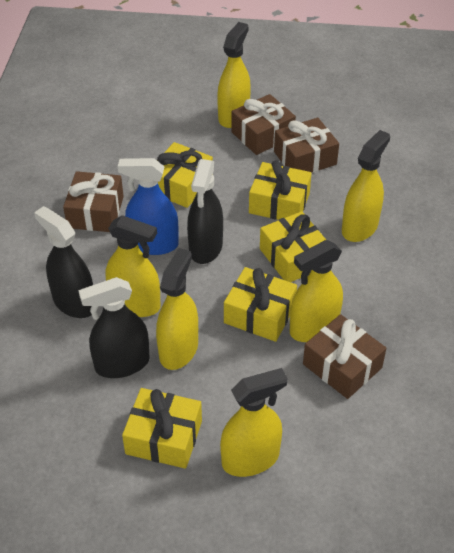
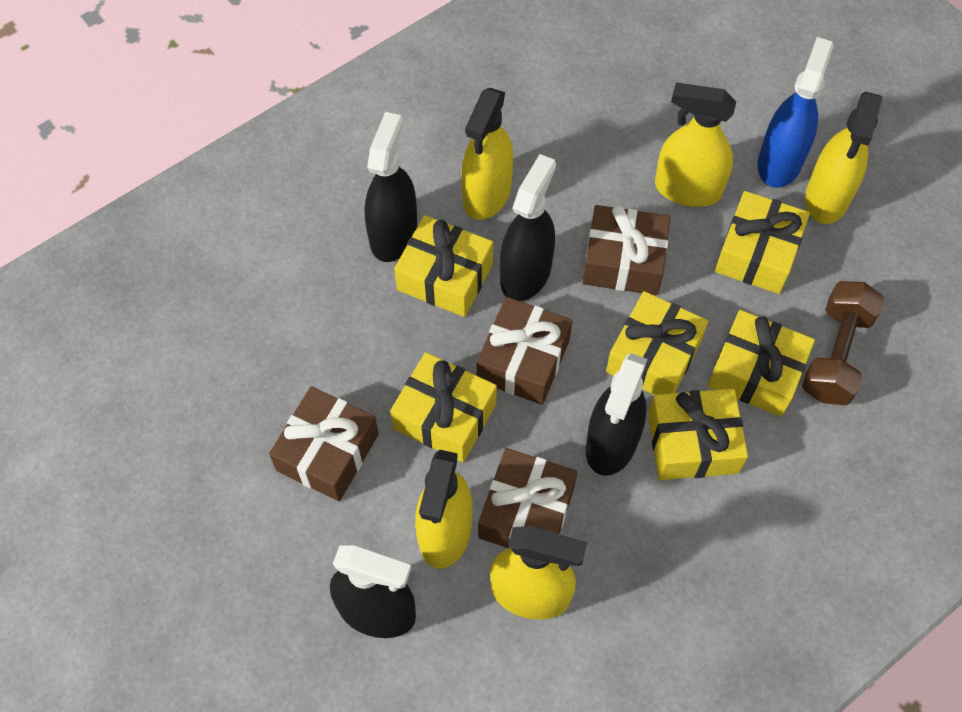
black spray bottle: [34,206,93,318] [78,277,150,378] [187,159,223,264] = 3 -> [330,545,416,638] [364,112,417,262] [500,154,556,301] [586,353,647,476] = 4
brown dumbbell: none = 0 -> [802,281,884,405] = 1
yellow gift: [122,388,202,469] [157,142,213,208] [224,267,297,342] [249,160,312,220] [260,211,326,282] = 5 -> [390,352,497,463] [394,215,493,317] [606,291,709,395] [648,389,748,480] [708,310,815,417] [715,191,810,294] = 6
yellow spray bottle: [106,215,161,317] [156,248,198,370] [217,22,251,128] [220,368,288,477] [290,240,343,342] [342,130,390,242] = 6 -> [415,450,472,569] [461,88,513,220] [490,526,587,620] [655,83,736,207] [805,92,883,224] = 5

